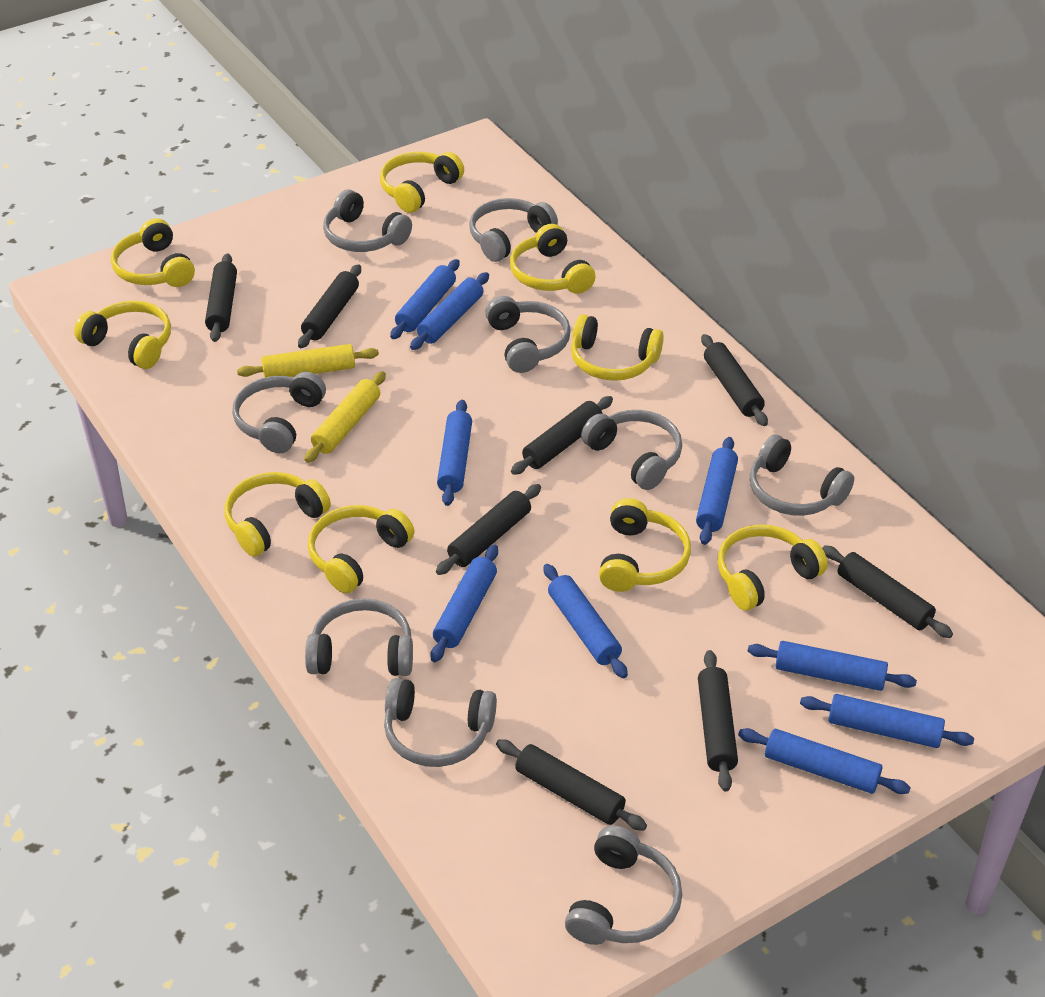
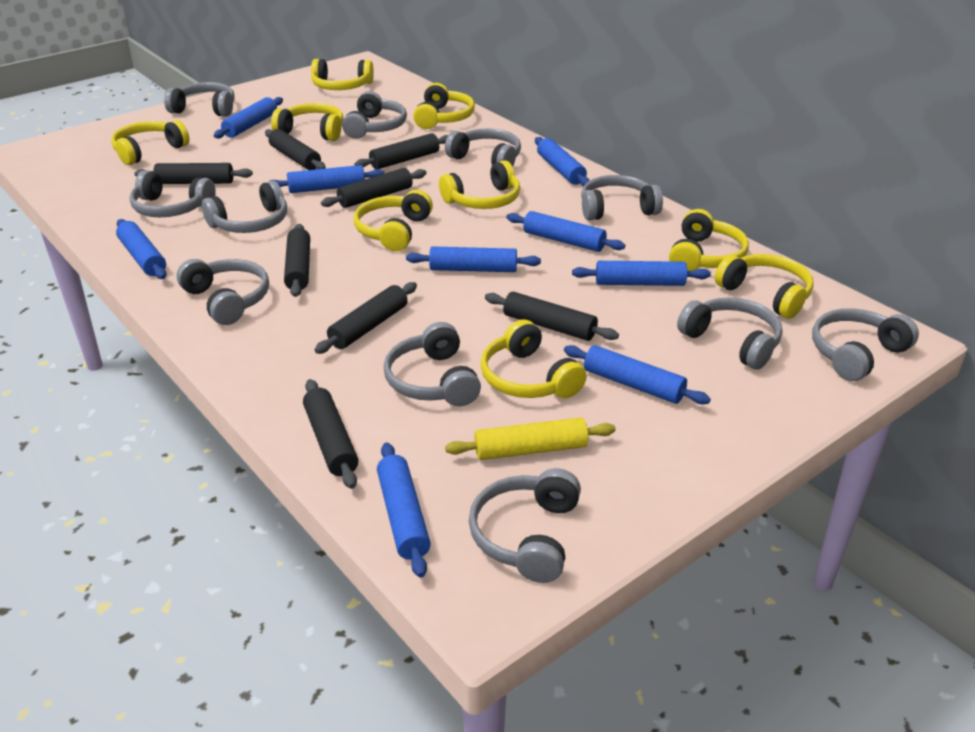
grey headphones: [232,372,326,453] [305,599,413,676] [323,190,412,252] [384,678,497,767] [469,198,558,262] [485,296,571,373] [565,826,682,945] [581,410,682,490] [749,434,854,516] = 9 -> [130,170,216,217] [164,82,235,117] [177,259,269,325] [202,181,287,233] [342,91,407,139] [384,322,481,406] [445,128,521,167] [469,468,581,583] [581,175,663,221] [677,297,782,370] [812,308,919,381] = 11
yellow rolling pin: [237,344,379,378] [304,371,386,463] = 2 -> [445,417,616,460] = 1

